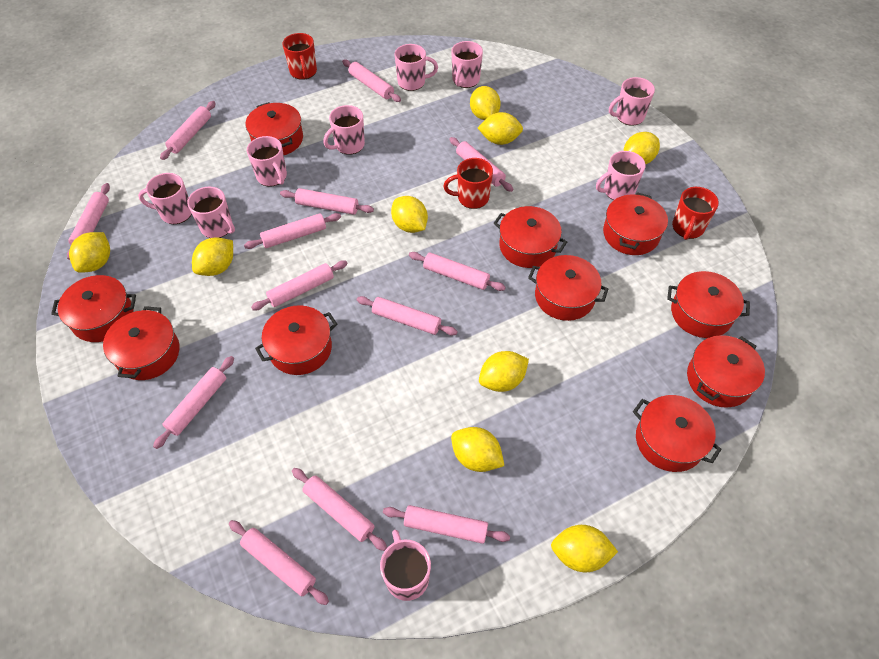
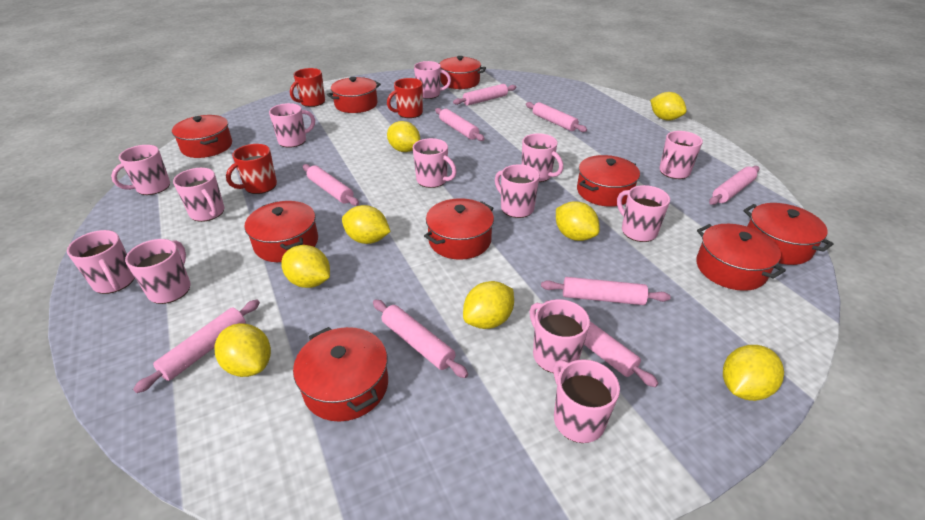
pink mug: [138,173,192,224] [187,187,235,238] [247,136,287,186] [323,105,365,155] [380,530,431,601] [394,44,438,91] [451,41,483,88] [596,151,646,200] [609,77,655,126] = 9 -> [67,230,135,294] [111,145,170,195] [125,239,190,304] [173,168,224,222] [269,103,315,148] [413,138,457,188] [414,61,451,99] [495,164,540,218] [522,133,563,182] [530,299,590,373] [553,359,620,443] [617,185,670,242] [659,131,703,179] = 13
pink rolling pin: [67,183,110,260] [153,356,234,449] [160,101,216,160] [229,520,329,605] [244,213,341,249] [251,260,347,310] [280,188,374,215] [292,468,387,551] [342,59,401,102] [357,296,458,335] [383,505,510,544] [409,252,506,291] [449,137,513,192] = 13 -> [133,300,260,393] [303,164,359,206] [373,300,468,378] [435,108,485,141] [453,84,516,106] [526,102,587,132] [541,277,671,305] [546,300,659,387] [709,166,759,205] = 9
red pot: [51,275,136,342] [103,306,180,380] [246,102,303,155] [255,305,337,375] [494,206,567,268] [528,255,608,321] [603,192,668,255] [633,395,722,472] [667,271,750,338] [687,335,765,408] = 10 -> [172,115,232,158] [245,201,318,262] [293,327,388,422] [327,77,381,113] [424,198,494,260] [439,56,486,89] [577,155,640,207] [696,224,786,291] [743,203,834,265] = 9
yellow lemon: [69,232,110,273] [192,237,233,276] [391,196,428,233] [451,427,504,472] [470,86,501,120] [478,112,523,145] [479,351,529,392] [551,525,618,572] [623,132,660,164] = 9 -> [215,323,271,377] [282,245,330,288] [342,205,391,244] [387,121,420,152] [463,281,514,329] [556,201,600,241] [650,92,687,121] [723,345,784,401] = 8

